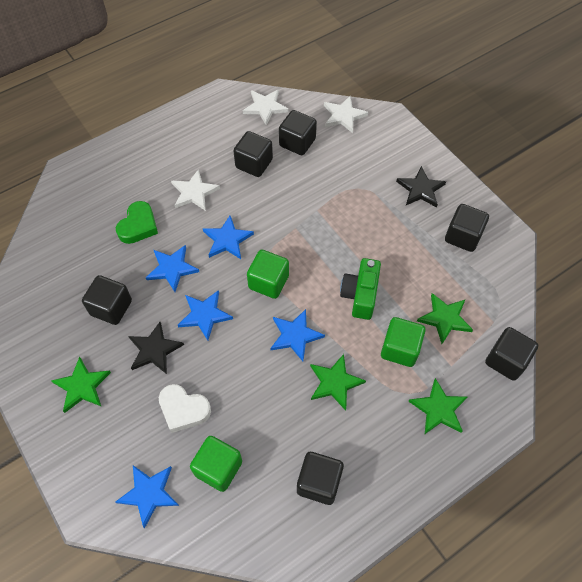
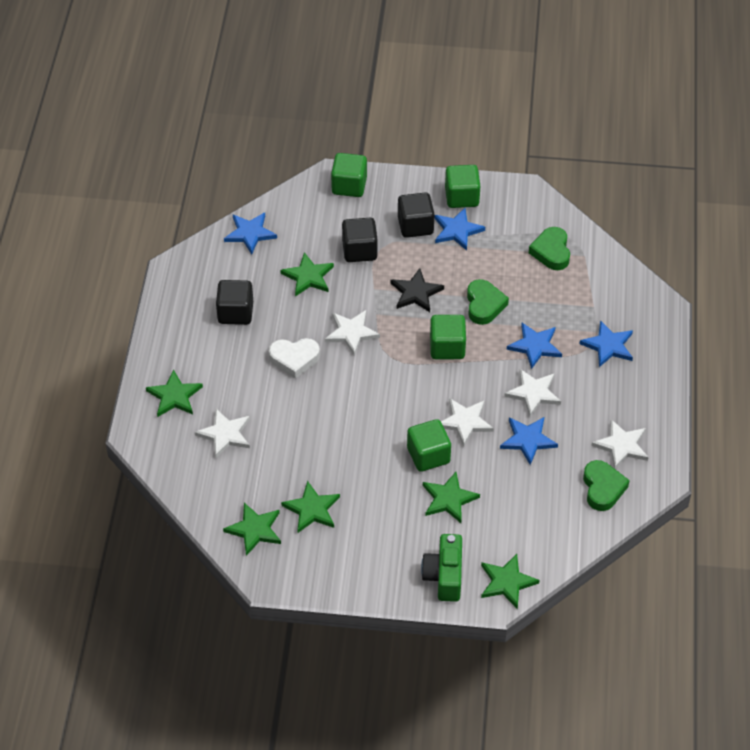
black cube: [82,275,132,325] [233,131,273,177] [279,110,317,155] [297,452,344,505] [445,204,489,252] [485,327,538,381] = 6 -> [216,280,253,325] [342,218,378,262] [398,192,434,238] = 3
black star: [128,322,184,374] [396,166,446,208] = 2 -> [391,268,444,312] = 1
green cube: [190,436,242,492] [247,250,289,299] [381,317,425,367] = 3 -> [331,153,367,197] [407,419,451,472] [430,315,466,359] [445,165,480,208] = 4
green heart: [116,201,158,244] = 1 -> [467,279,509,325] [529,227,570,270] [583,460,630,511] = 3
green star: [51,356,111,413] [310,354,366,410] [408,378,467,434] [417,293,473,344] = 4 -> [146,369,203,417] [223,503,281,556] [280,252,334,296] [281,481,340,533] [423,472,480,523] [481,554,540,609] = 6
white star: [171,169,220,211] [243,89,289,125] [324,96,368,133] = 3 -> [195,409,250,458] [325,310,380,356] [441,398,494,447] [504,369,561,416] [591,419,649,469] = 5

